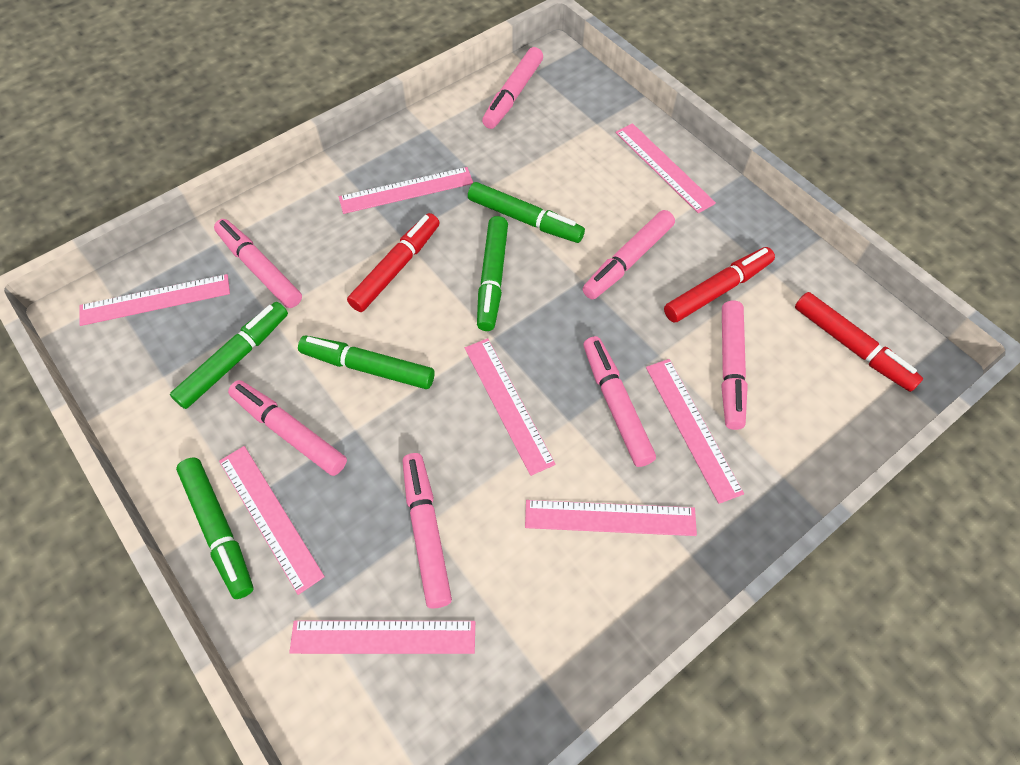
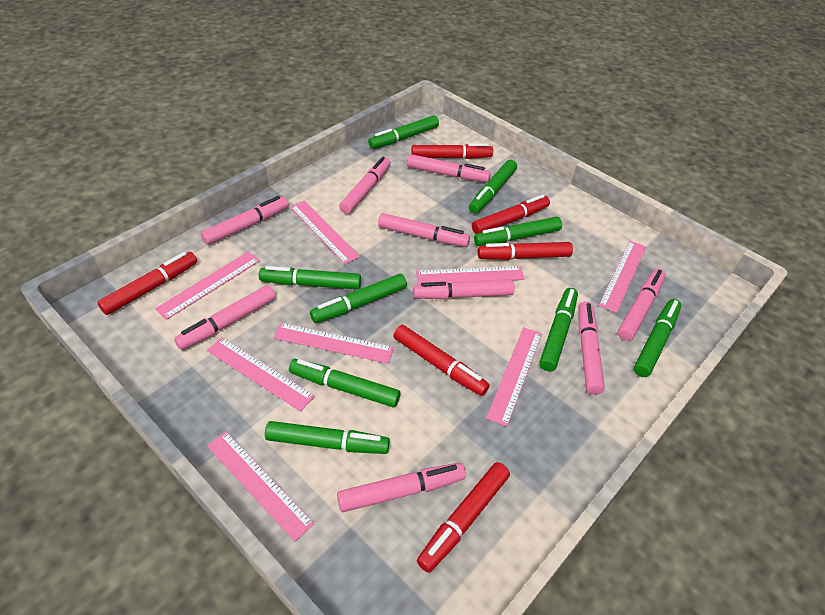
green marker: [170,302,288,409] [176,457,254,599] [298,336,435,389] [468,182,585,243] [477,216,508,331] = 5 -> [259,266,361,289] [265,421,390,454] [289,359,400,407] [310,274,407,323] [368,115,439,149] [469,160,517,214] [474,217,562,246] [539,288,578,372] [634,299,682,377] = 9
pink marker: [214,219,302,308] [228,380,347,476] [403,453,452,609] [482,47,543,129] [583,210,675,300] [583,336,656,467] [721,301,748,430] = 7 -> [174,285,275,350] [201,196,289,245] [337,463,466,512] [339,157,391,214] [378,213,470,247] [407,154,490,182] [413,279,515,299] [578,301,605,395] [618,269,665,341] = 9
red marker: [347,213,440,312] [664,247,775,323] [795,292,923,392] = 3 -> [97,252,197,315] [393,325,490,396] [411,143,493,159] [417,462,510,573] [472,195,550,234] [477,242,573,260] = 6

